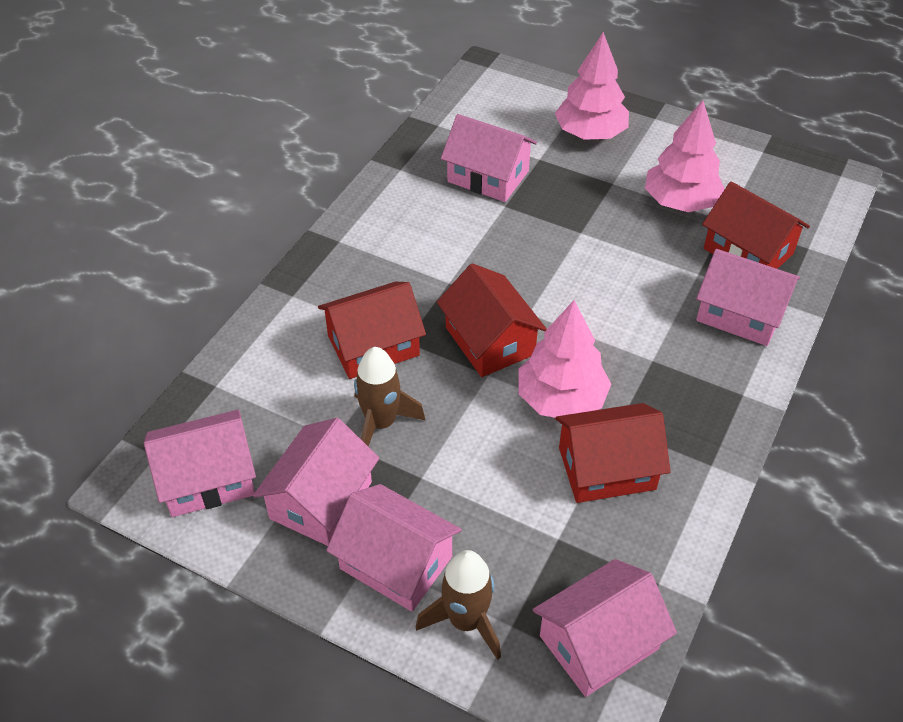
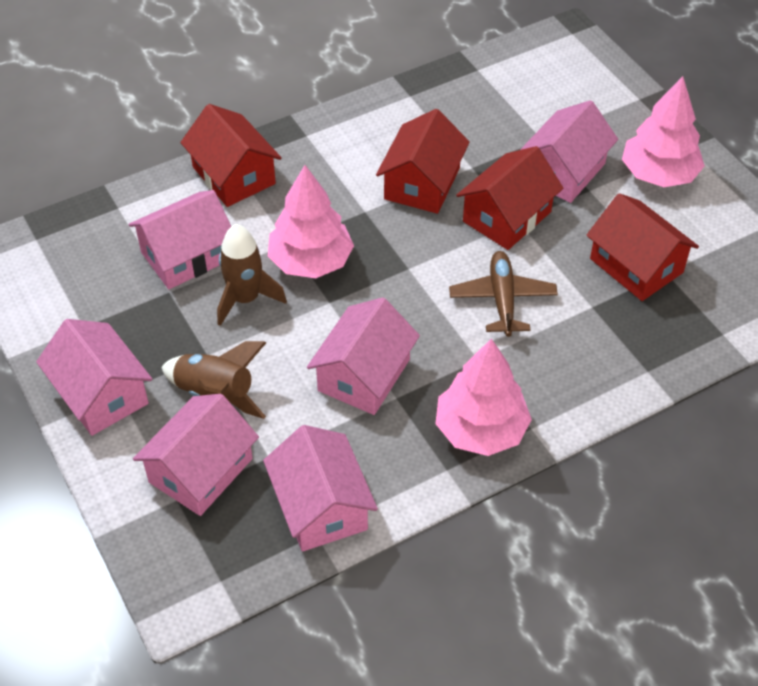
brown plane: none = 0 -> [449,251,558,337] = 1

